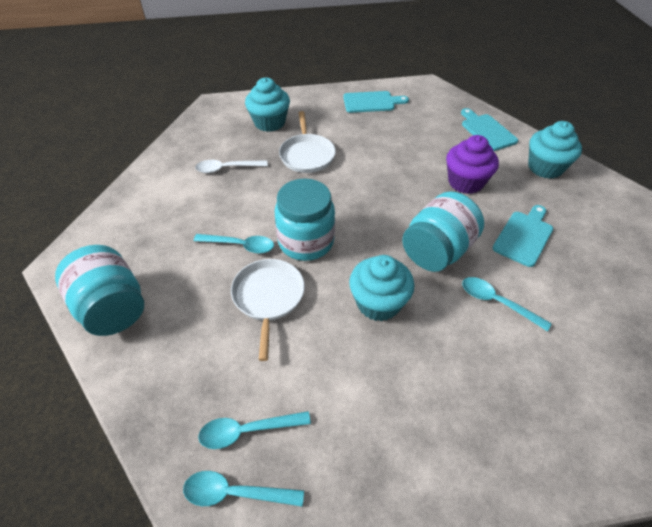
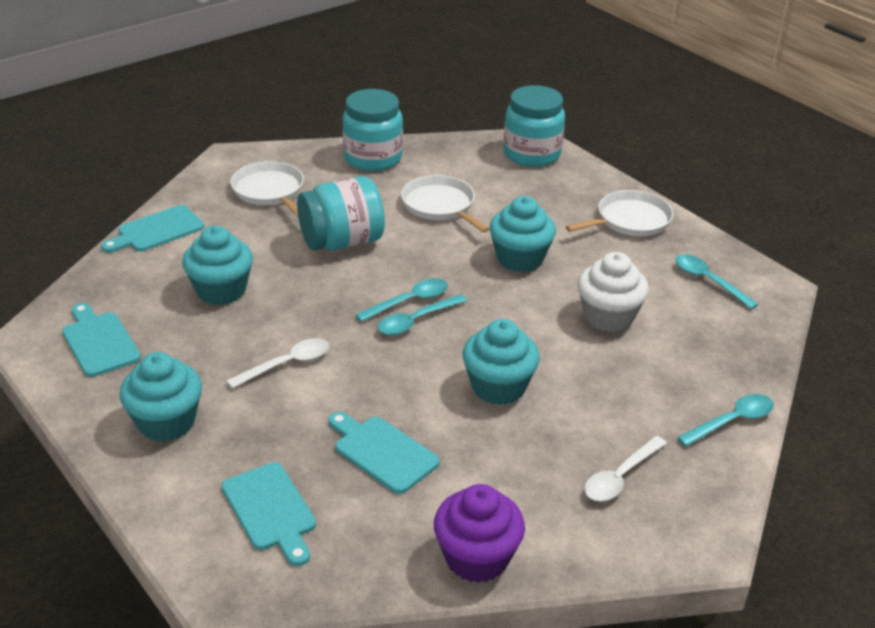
turquoise cupcake: [245,78,290,132] [349,255,414,321] [528,121,582,179] = 3 -> [120,352,202,442] [182,226,253,305] [463,319,540,405] [489,196,556,272] = 4
turquoise cutting board: [343,91,409,113] [461,108,518,151] [493,205,553,267] = 3 -> [62,303,141,377] [101,205,204,252] [222,462,316,566] [328,412,440,494] = 4
white cupcake: none = 0 -> [578,252,649,332] = 1
white pan: [231,259,305,361] [279,111,336,173] = 2 -> [230,161,304,217] [401,175,489,233] [566,190,673,236] = 3
white spoon: [195,160,268,173] = 1 -> [226,338,329,388] [584,436,667,501] = 2

